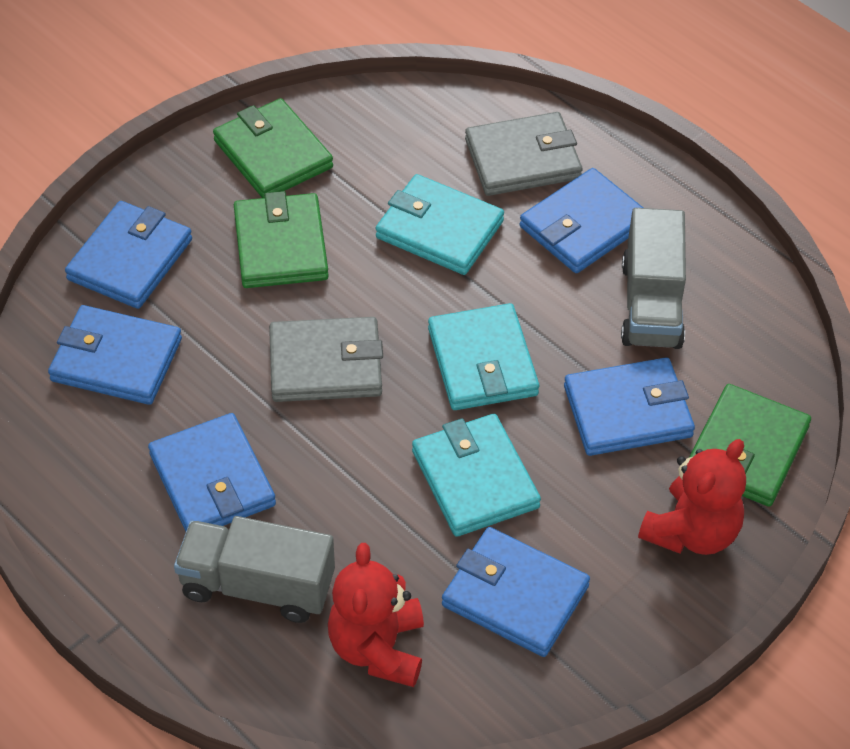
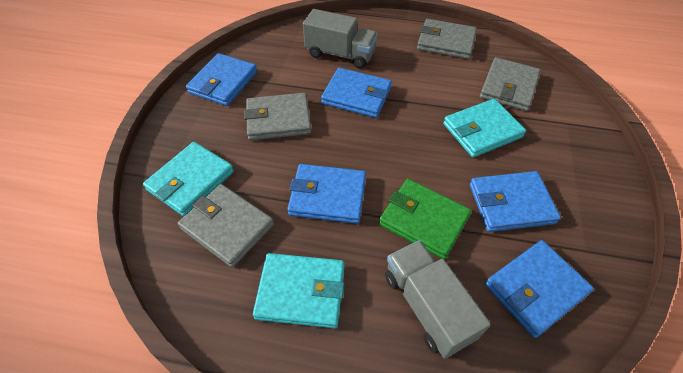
blue wallet: [48,305,182,405] [65,201,192,309] [148,413,276,531] [442,527,590,657] [520,168,643,273] [564,358,695,456] = 6 -> [186,53,257,106] [287,164,366,224] [321,68,392,118] [470,171,561,232] [485,240,594,338] = 5
green wallet: [213,98,333,198] [234,191,329,288] [689,384,811,507] = 3 -> [379,179,471,259] = 1
grey wallet: [269,317,383,402] [465,112,583,196] = 2 -> [178,184,274,267] [244,93,312,140] [417,19,477,59] [480,57,541,111] = 4
red teddy bear: [328,543,424,687] [638,439,746,555] = 2 -> none = 0

